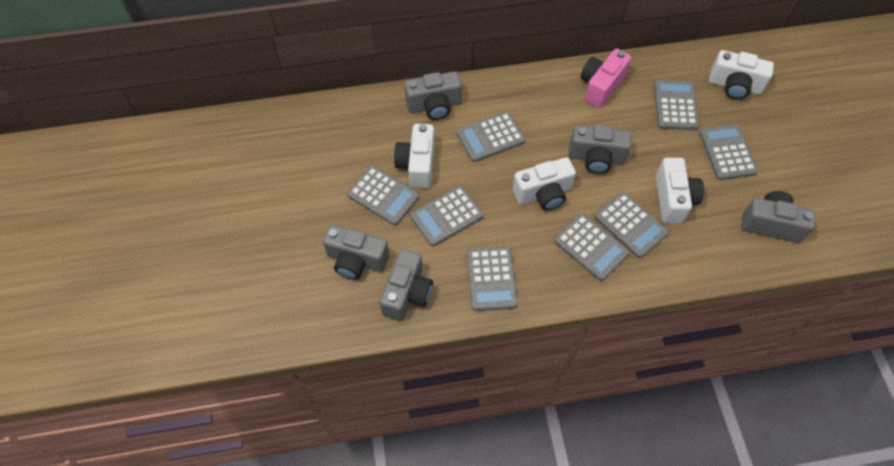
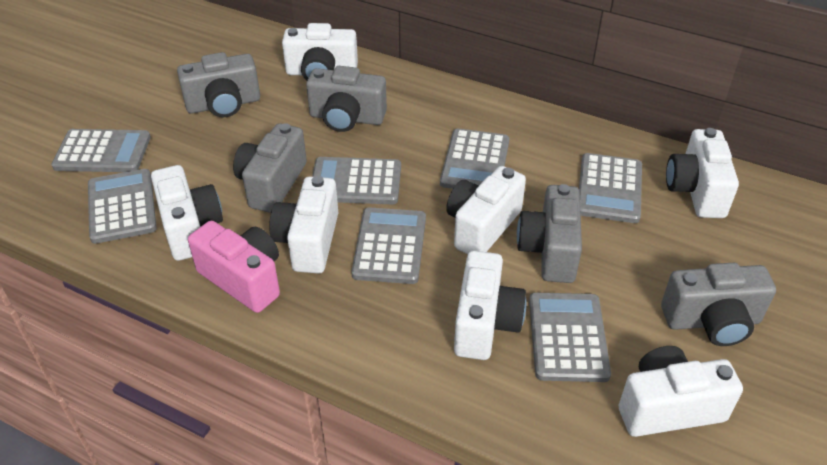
grey calculator: [347,165,419,225] [410,185,484,247] [457,111,526,162] [467,247,518,311] [554,213,629,281] [595,192,669,258] [654,80,699,130] [699,124,758,180] = 8 -> [51,129,151,172] [88,169,157,244] [312,157,401,204] [351,207,426,284] [440,128,510,189] [529,293,611,382] [579,153,642,223] = 7
white camera: [394,124,434,188] [513,157,576,210] [656,158,704,224] [709,50,774,99] = 4 -> [151,165,223,261] [269,176,338,274] [282,23,358,81] [446,166,526,254] [454,251,526,360] [619,346,743,437] [666,128,739,218] = 7

